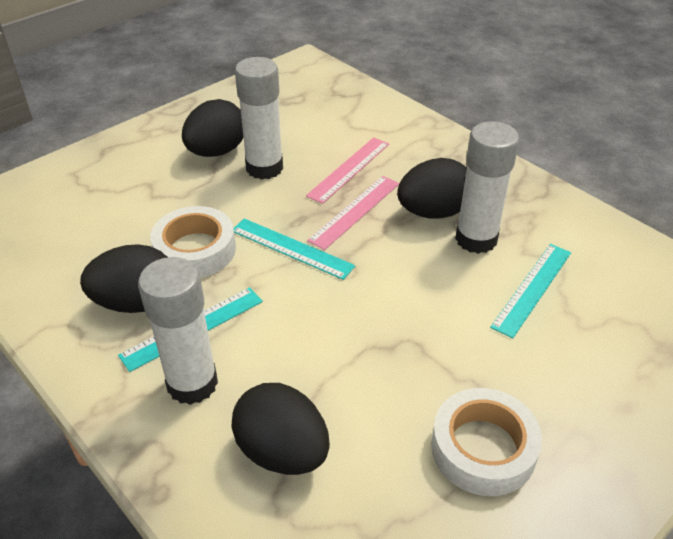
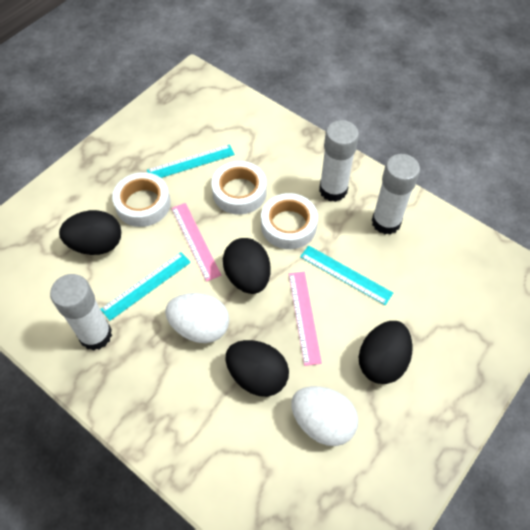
white egg: none = 0 -> [165,293,229,343] [291,386,358,446] = 2
white tape: [150,206,236,278] [431,388,542,496] = 2 -> [112,172,171,227] [211,161,267,215] [261,193,318,249] = 3

